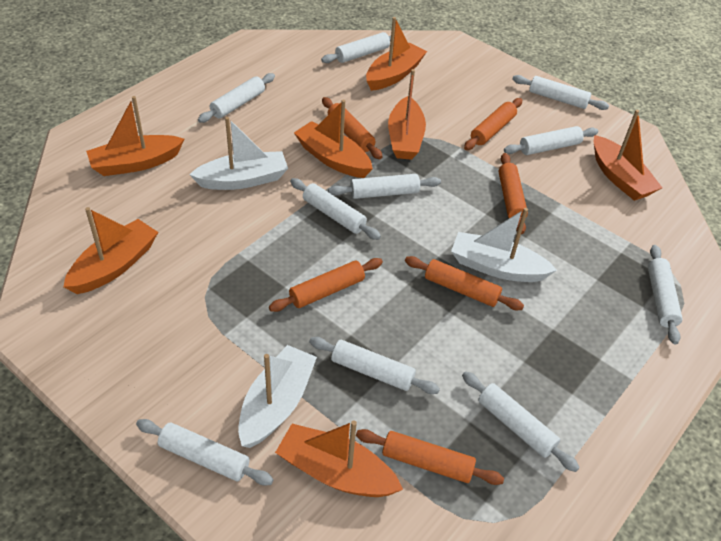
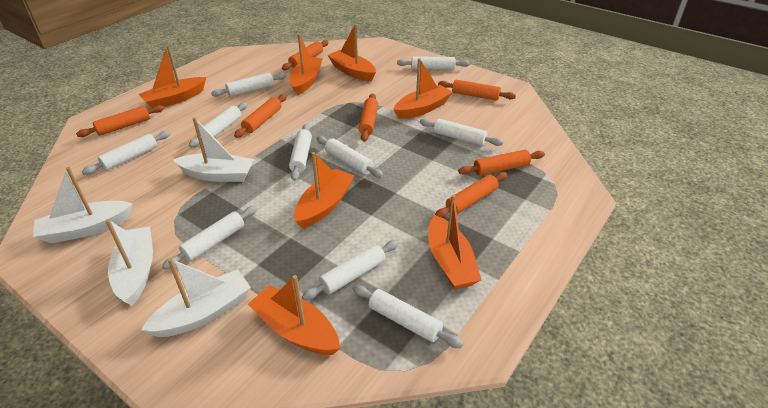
orange rolling pin: [269,258,383,312] [322,97,383,159] [356,429,504,485] [405,256,524,310] [464,98,522,150] [499,153,528,234] = 6 -> [76,105,165,137] [234,94,287,138] [282,40,329,70] [359,93,378,142] [435,172,507,218] [438,80,516,101] [458,150,545,176] = 7
white boat: [189,117,288,190] [238,345,317,448] [451,208,557,282] = 3 -> [33,167,133,243] [105,219,153,306] [141,258,251,337] [173,117,254,182] = 4

